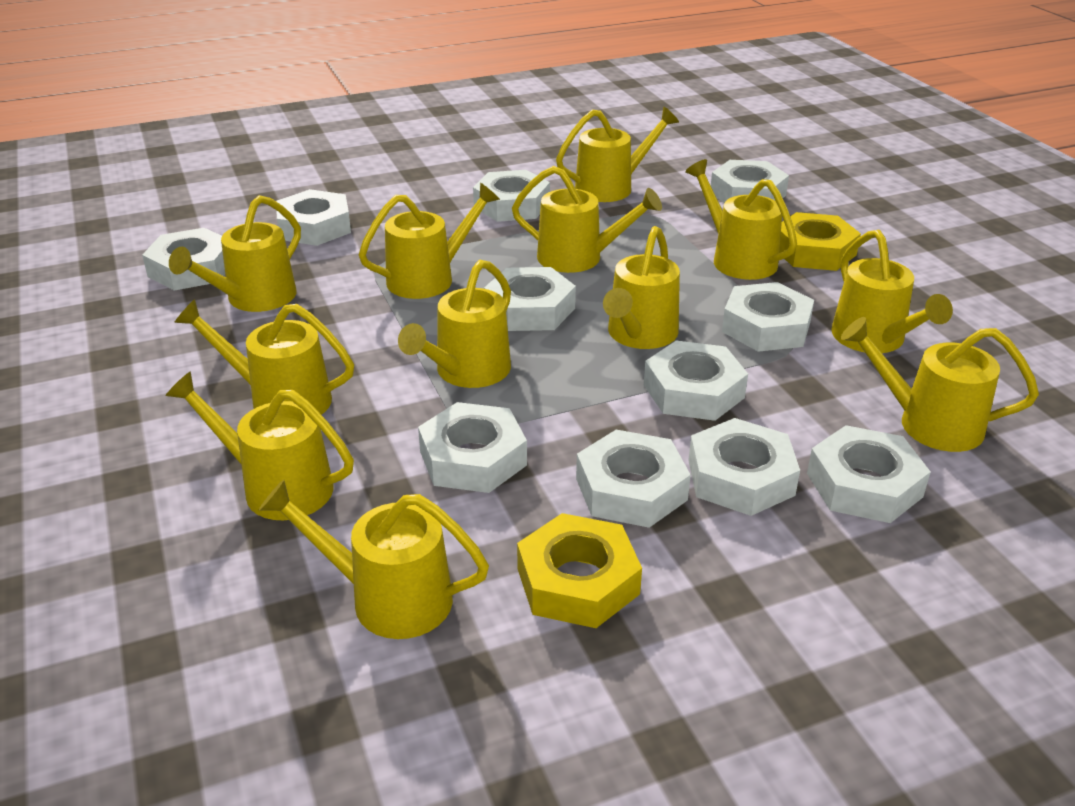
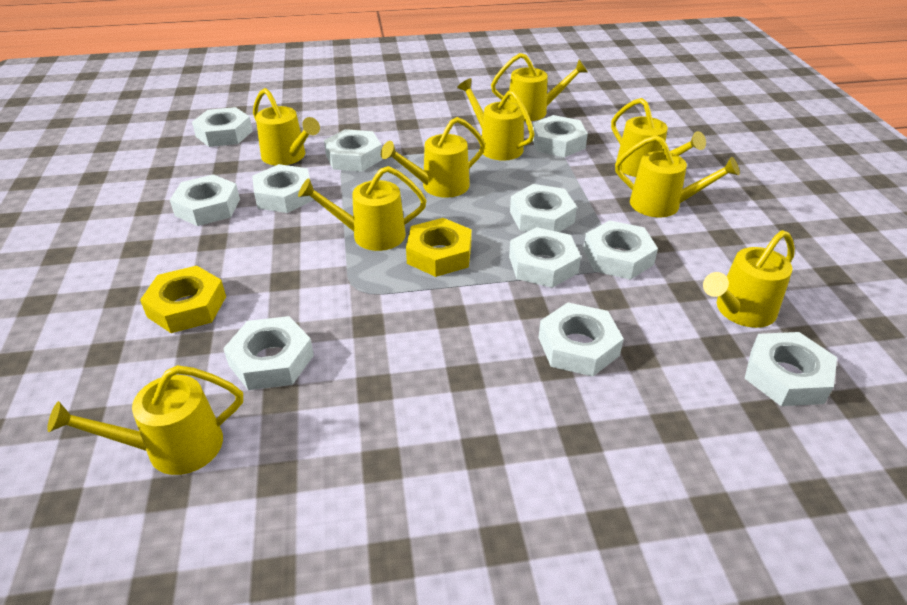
yellow watering can: [166,372,354,520] [169,195,301,312] [174,299,354,415] [259,479,489,639] [359,183,500,299] [398,260,511,388] [512,166,662,273] [556,107,679,202] [603,226,680,349] [685,159,797,280] [831,230,953,353] [841,317,1039,452] = 12 -> [47,365,243,475] [253,88,320,165] [298,166,427,251] [381,117,486,198] [457,78,534,161] [491,53,588,121] [611,98,706,177] [615,135,740,217] [703,230,795,328] = 9

